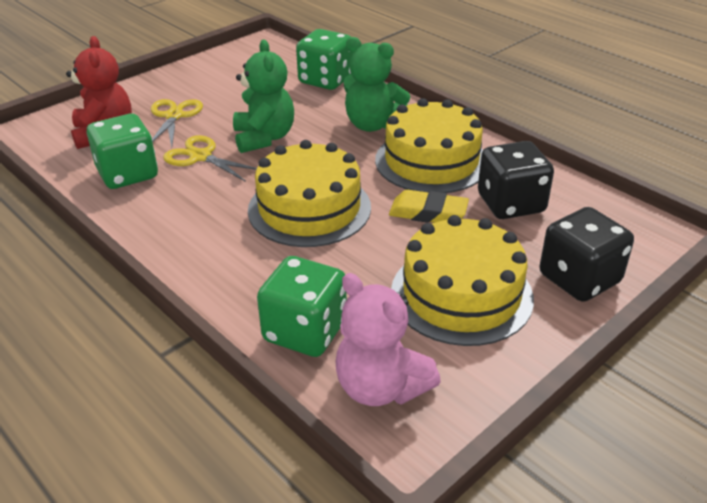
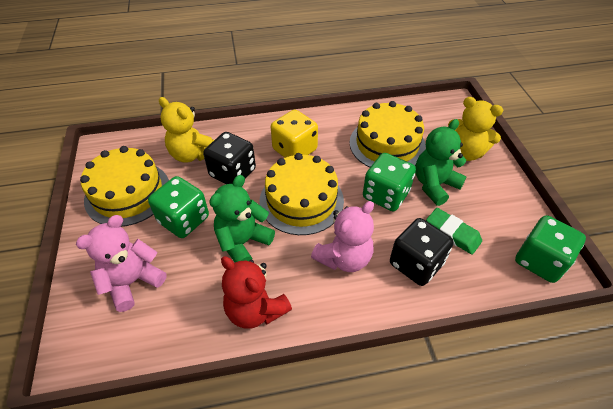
green eraser: none = 0 -> [426,208,482,255] = 1
pink teddy bear: [335,273,441,406] = 1 -> [76,215,167,312] [311,201,374,272] = 2
yellow dice: none = 0 -> [271,110,318,158] = 1
yellow eraser: [389,190,469,223] = 1 -> none = 0
yellow scissors: [151,99,203,147] [163,135,257,182] = 2 -> none = 0
yellow teddy bear: none = 0 -> [159,97,214,163] [448,97,503,161] = 2

